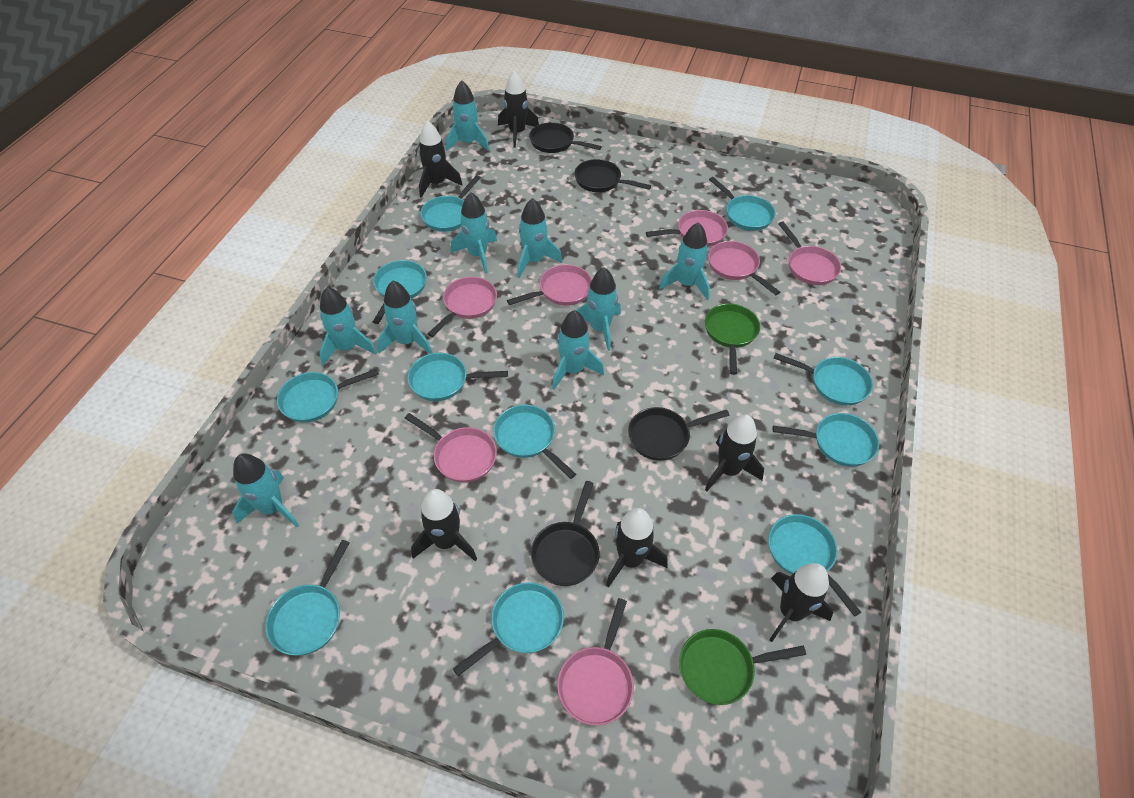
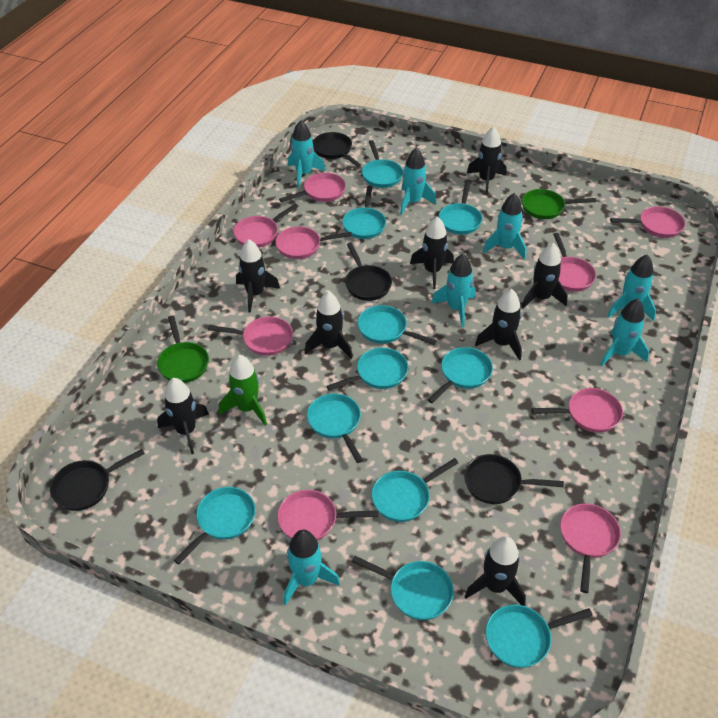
black rocket: [411,489,477,561] [418,121,463,198] [498,70,539,148] [606,508,668,587] [705,415,764,491] [769,563,833,642] = 6 -> [157,378,209,454] [236,239,280,313] [305,291,353,359] [410,216,454,289] [464,536,526,606] [467,126,506,195] [475,289,522,361] [521,243,568,309] = 8
green rocket: none = 0 -> [219,354,267,426] = 1
pink pan: [405,413,497,483] [428,277,497,337] [507,264,592,306] [557,598,634,725] [646,210,728,247] [708,241,780,295] [778,221,841,285] = 7 -> [208,316,293,356] [233,204,299,248] [275,226,352,259] [277,490,378,540] [279,173,346,202] [532,388,623,433] [553,233,596,292] [560,504,621,593] [610,206,685,238] = 9
turquoise rocket: [232,453,299,527] [319,287,377,365] [377,281,432,354] [446,80,489,151] [451,192,497,274] [518,198,562,278] [552,310,604,390] [576,268,621,351] [659,222,710,300] = 9 -> [283,530,340,605] [288,120,326,188] [400,148,436,215] [431,254,476,327] [483,193,526,259] [600,299,649,366] [607,254,656,321] = 7

